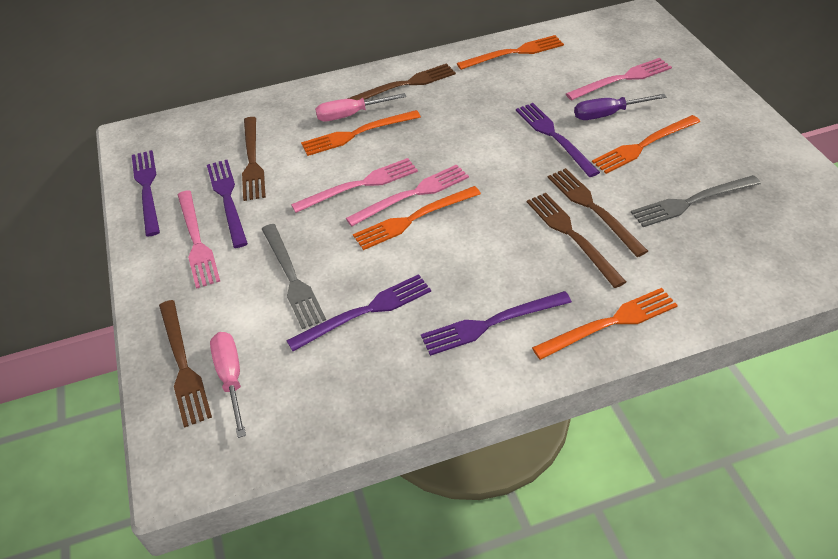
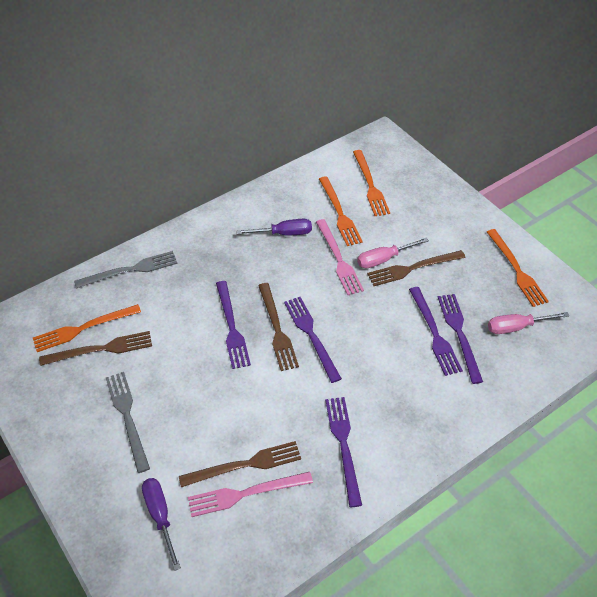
brown fork: [159,300,212,428] [242,117,266,201] [347,63,456,100] [527,193,626,288] [547,168,648,257] = 5 -> [39,331,152,366] [179,441,301,487] [258,283,299,371] [367,250,466,286] = 4
orange fork: [301,110,421,156] [353,186,481,250] [457,35,564,70] [532,288,678,360] [592,115,700,174] = 5 -> [33,304,141,352] [319,176,363,246] [353,150,390,216] [487,229,549,307] = 4
pink fork: [178,190,220,289] [291,158,418,213] [346,164,469,226] [566,58,672,100] = 4 -> [188,472,313,517] [316,219,364,295] = 2
purple screwdriver: [574,94,666,120] = 1 -> [142,478,181,571] [236,219,312,235] = 2

